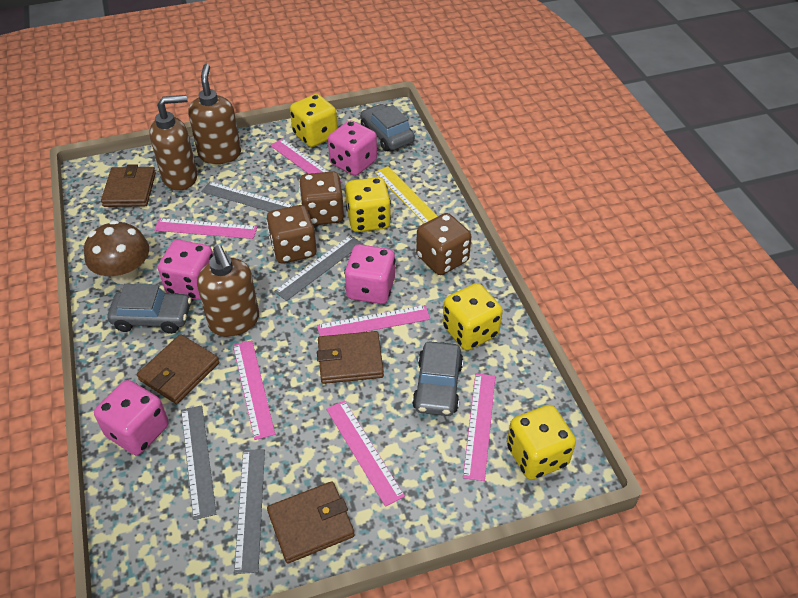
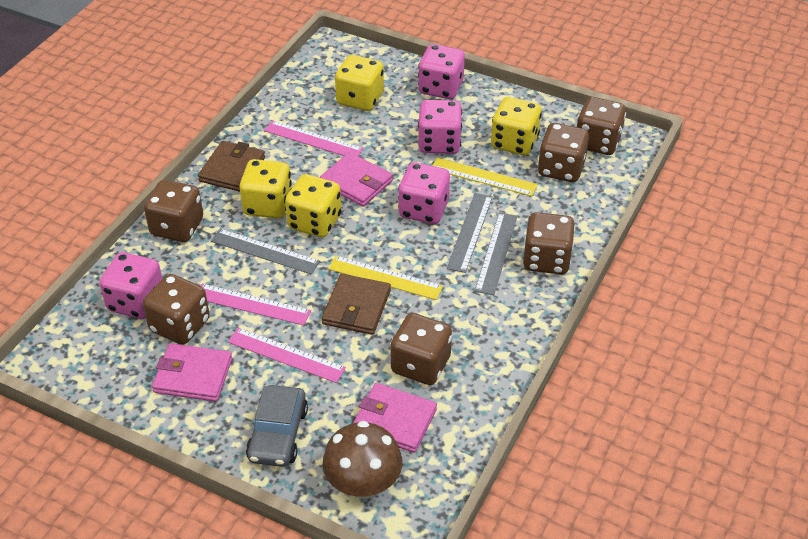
brown dice: [266,205,317,263] [299,171,344,225] [416,213,471,275] = 3 -> [143,274,210,345] [144,180,203,242] [390,313,452,385] [523,212,575,274] [538,123,589,182] [577,97,626,155] = 6
brown soap dispenser: [149,95,198,191] [188,64,241,164] [197,245,259,337] = 3 -> none = 0
brown wallet: [101,164,156,207] [137,334,219,404] [267,481,355,564] [317,331,384,384] = 4 -> [198,141,265,192] [322,274,391,335] = 2
grey car: [108,284,191,334] [360,104,415,151] [412,341,463,416] = 3 -> [246,385,308,467] = 1
grey ruler: [181,405,216,520] [201,181,294,212] [234,449,265,574] [274,235,363,301] = 4 -> [211,229,320,274] [447,193,493,273] [475,212,517,295] = 3
pink ruler: [154,218,257,239] [233,340,275,440] [270,139,342,183] [317,305,430,336] [326,400,405,507] [463,373,496,481] = 6 -> [201,284,311,325] [228,327,346,383] [264,120,364,156] = 3
pink wallet: none = 0 -> [152,343,232,402] [319,152,393,206] [353,383,437,453] = 3
yellow ruler: [375,166,438,223] = 1 -> [328,256,443,300] [432,158,537,196] = 2

